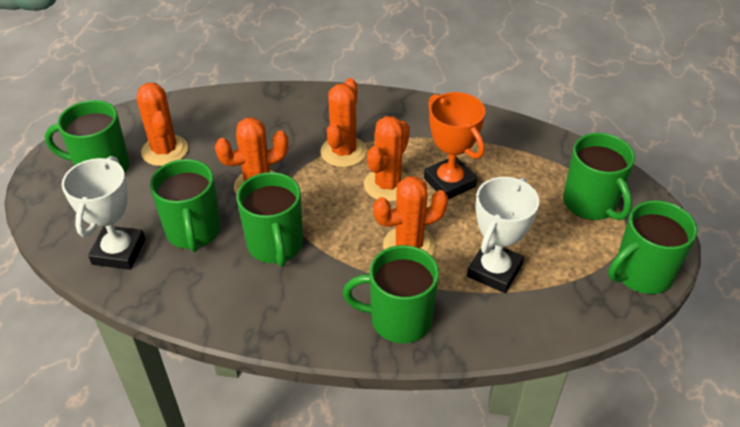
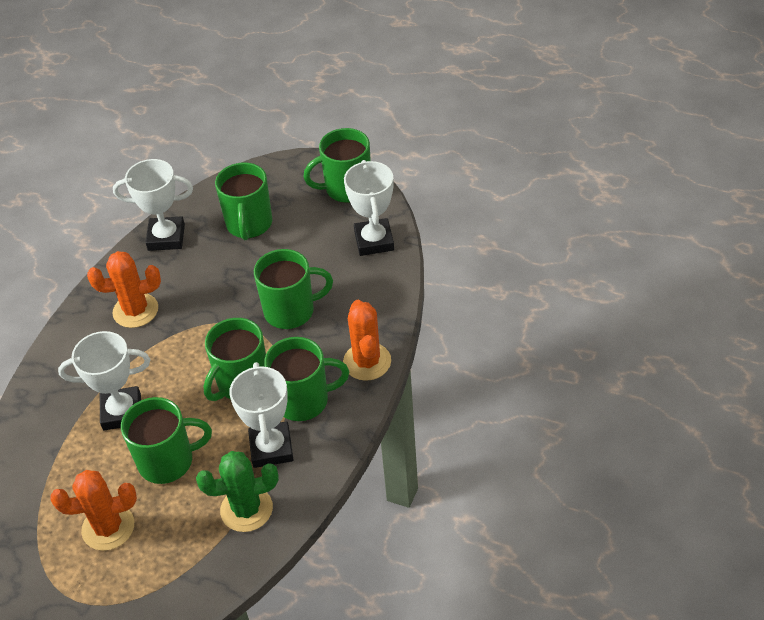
green cactus: none = 0 -> [196,451,279,532] = 1
orange cactus: [136,83,188,166] [215,117,289,195] [320,78,367,167] [364,116,410,202] [373,176,448,256] = 5 -> [50,470,137,551] [87,251,161,328] [343,300,391,381] = 3
orange trophy: [424,92,485,200] = 1 -> none = 0
white trophy: [62,156,145,270] [467,177,539,293] = 2 -> [58,331,150,431] [113,159,193,251] [229,362,293,468] [344,160,394,256] = 4

